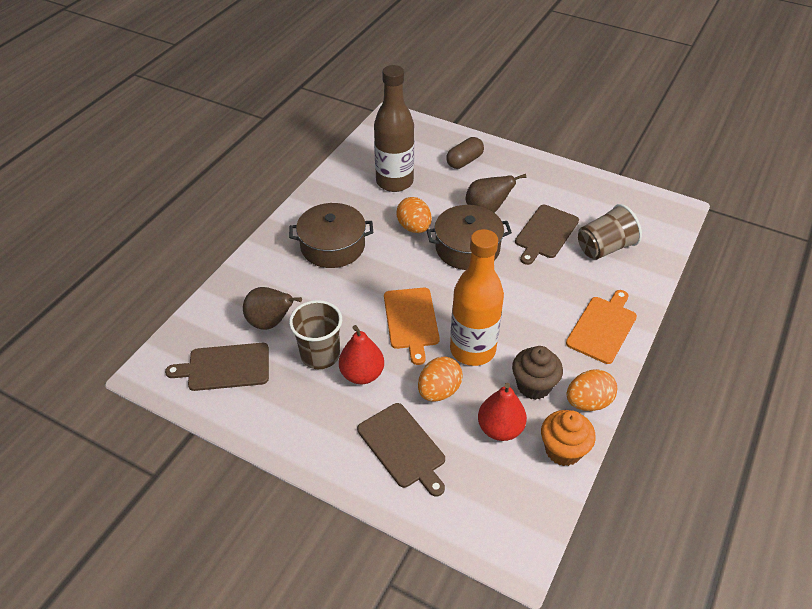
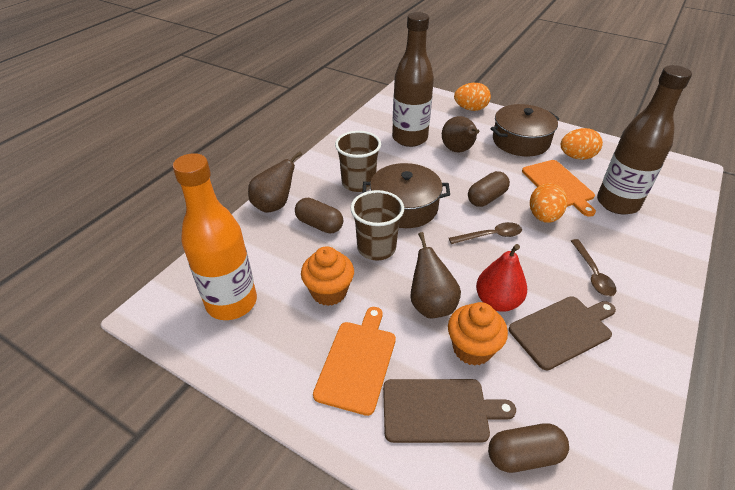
brown bottle: [374,65,414,192] = 1 -> [392,12,434,147] [597,65,692,214] = 2
brown capsule: [446,137,484,169] = 1 -> [295,198,343,233] [468,171,510,207] [488,424,569,473] = 3
brown cupcake: [512,346,563,400] = 1 -> none = 0
brown cutting board: [165,343,269,391] [357,403,445,497] [515,205,579,265] = 3 -> [383,379,516,443] [509,296,616,370] = 2
brown pear: [243,287,302,330] [466,174,526,213] = 2 -> [248,151,302,213] [410,232,461,318] [442,116,479,152] = 3
brown spoon: none = 0 -> [449,222,522,244] [571,239,617,296] = 2
orange cupcake: [541,410,596,466] = 1 -> [301,246,354,306] [448,302,508,366] = 2
red pear: [339,325,384,384] [478,383,527,441] = 2 -> [476,244,527,312] = 1

